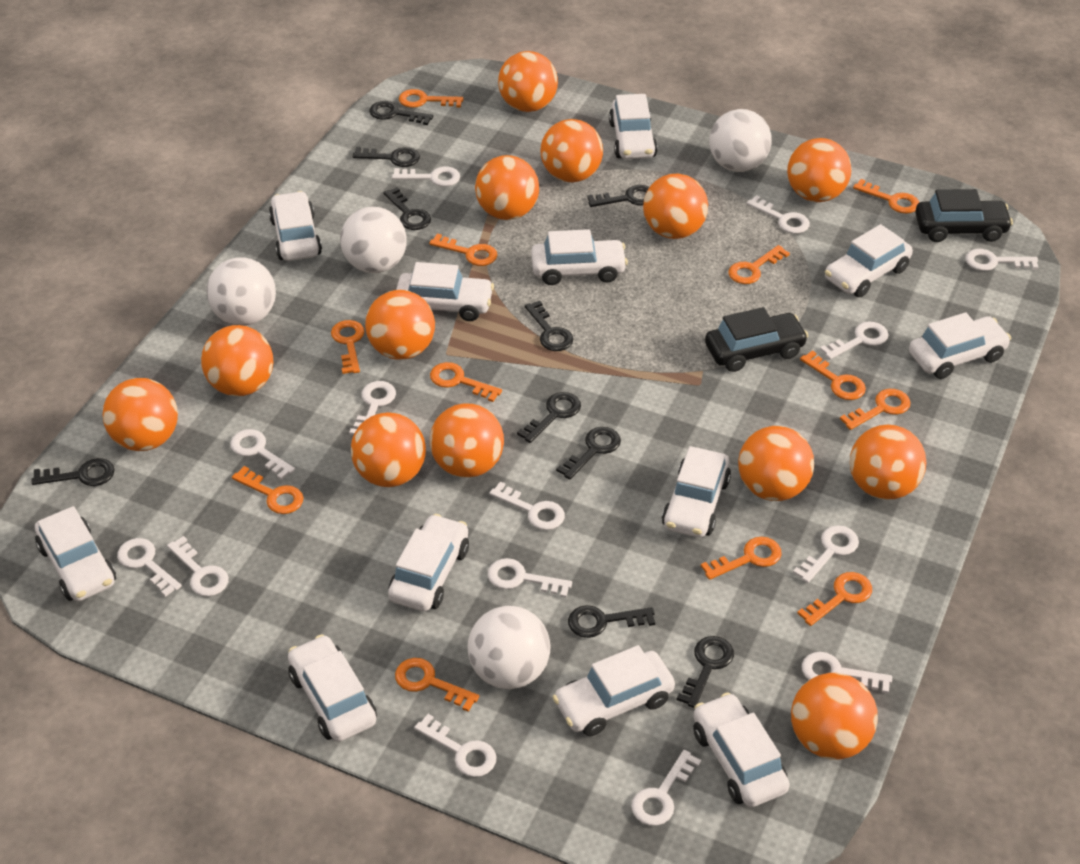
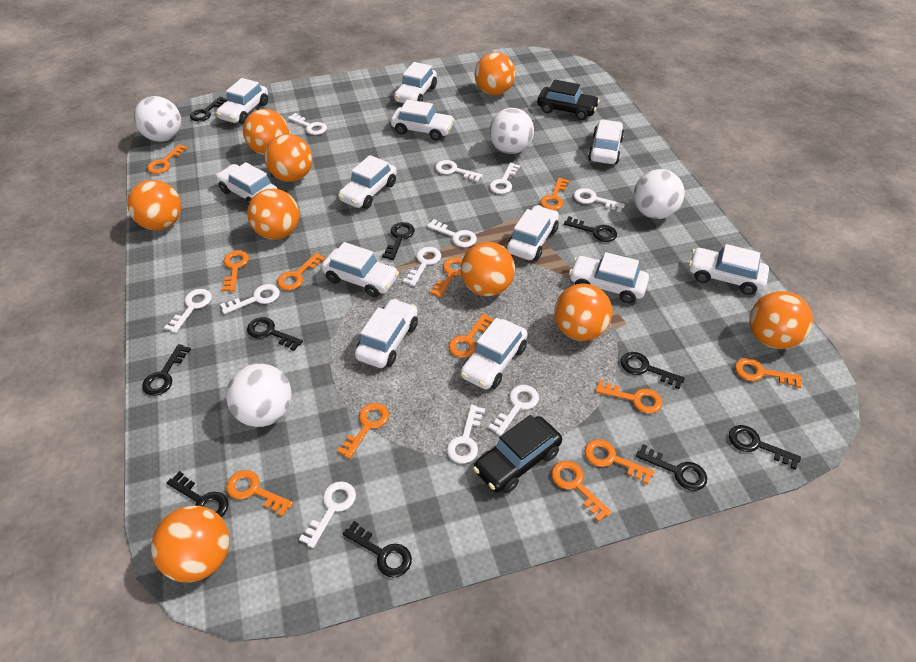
orange ball: [103,378,178,451] [201,325,273,396] [351,412,426,487] [365,290,435,360] [430,403,504,478] [475,155,539,220] [498,51,558,112] [540,119,603,182] [643,174,708,239] [738,426,814,501] [787,138,852,202] [791,673,878,759] [850,425,927,500] = 13 -> [127,180,181,230] [151,506,230,582] [243,109,289,155] [247,188,299,240] [265,134,313,182] [461,242,515,297] [475,52,515,95] [554,284,612,341] [749,291,813,349] = 9
white key: [117,538,182,597] [167,536,229,597] [230,429,295,480] [349,381,396,435] [392,167,460,187] [414,714,497,777] [487,558,572,598] [489,481,565,530] [631,750,702,826] [747,195,810,234] [793,525,859,583] [802,652,892,694] [820,321,889,359] [966,249,1038,271] = 14 -> [164,289,212,333] [220,284,280,314] [288,113,327,135] [299,481,356,548] [403,247,441,286] [427,219,477,247] [435,160,483,182] [447,405,485,464] [489,385,539,436] [490,163,520,194] [574,188,625,212] = 11

